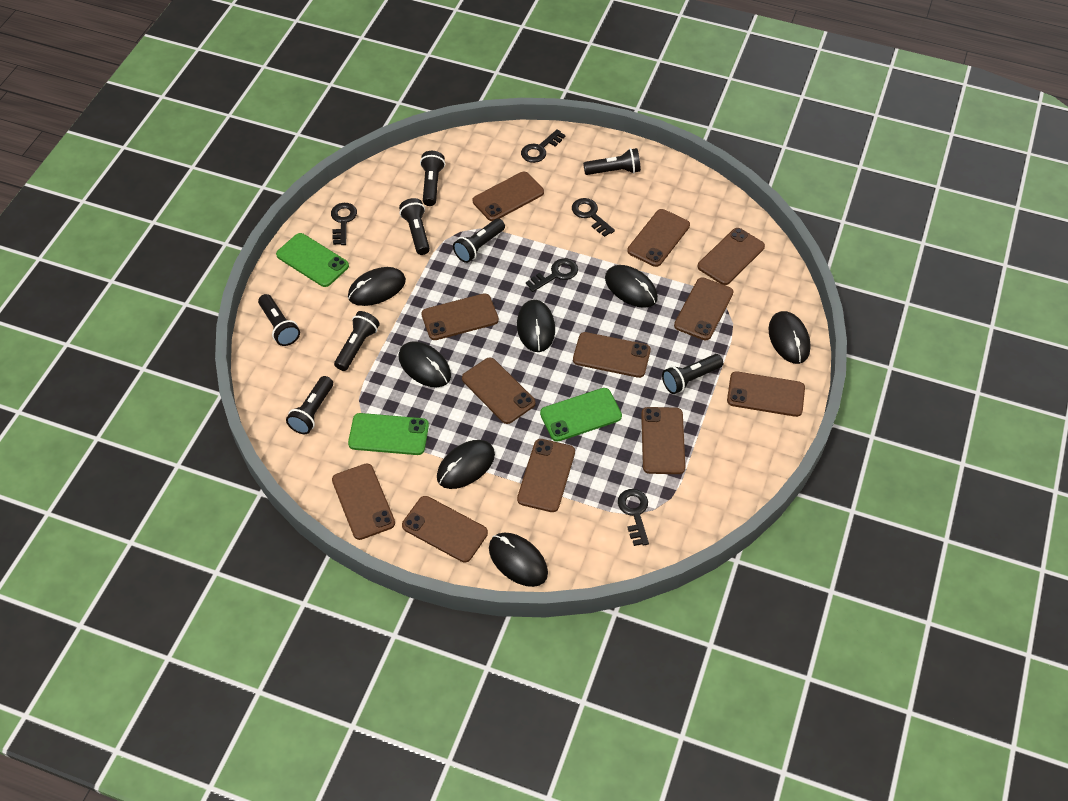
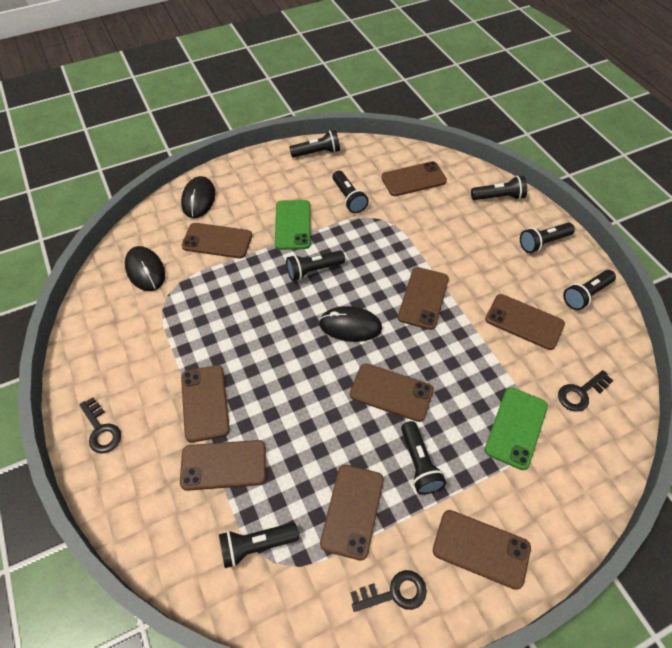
black key: [331,203,357,245] [521,129,565,163] [526,258,578,292] [572,198,615,237] [618,489,649,546] = 5 -> [79,397,121,453] [351,570,427,612] [558,370,613,412] = 3
black mouse: [348,267,406,306] [398,341,451,387] [437,440,495,489] [489,532,548,587] [517,299,555,352] [605,265,658,308] [768,311,811,364] = 7 -> [125,246,165,291] [181,176,215,218] [319,306,382,342] = 3
brown phone: [332,463,395,540] [402,496,488,563] [421,293,499,340] [462,357,535,424] [473,172,544,221] [517,439,575,512] [573,332,651,378] [627,209,690,267] [641,407,685,474] [674,277,734,340] [698,228,765,285] [727,372,805,417] = 12 -> [180,440,266,491] [181,223,252,258] [181,365,230,443] [320,465,384,561] [350,363,434,422] [382,161,447,196] [398,267,449,330] [433,510,531,590] [485,294,565,350] = 9
green phone: [276,233,349,287] [348,413,429,455] [540,388,622,442] = 3 -> [275,200,311,250] [485,387,548,470] = 2

